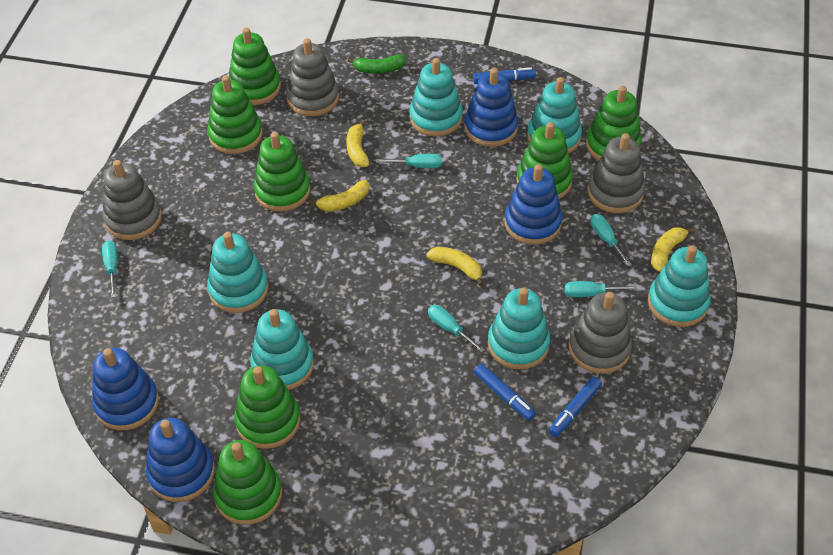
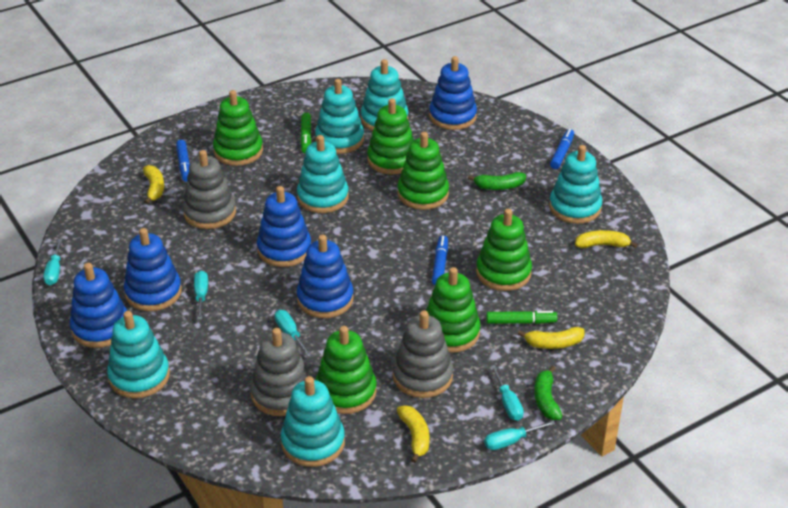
blue stacking toy: [92,348,159,430] [146,418,215,502] [464,68,518,147] [504,164,562,245] = 4 -> [70,263,127,348] [124,228,182,311] [257,186,311,267] [297,235,354,318] [429,56,477,130] = 5
green banana: [347,55,406,74] = 1 -> [468,172,526,190] [534,366,562,420] = 2
green marker: none = 0 -> [300,113,311,153] [486,311,557,324] = 2
green stacking toy: [207,75,262,154] [213,440,282,525] [229,28,281,105] [234,365,300,449] [254,132,310,212] [516,122,573,199] [586,86,642,161] = 7 -> [213,90,263,166] [316,326,377,414] [367,98,414,174] [398,132,449,210] [426,267,480,353] [476,209,532,291] = 6
grey stacking toy: [102,160,162,240] [286,38,339,116] [569,292,632,374] [587,133,645,213] = 4 -> [183,150,236,229] [250,328,309,416] [393,310,453,398] = 3

